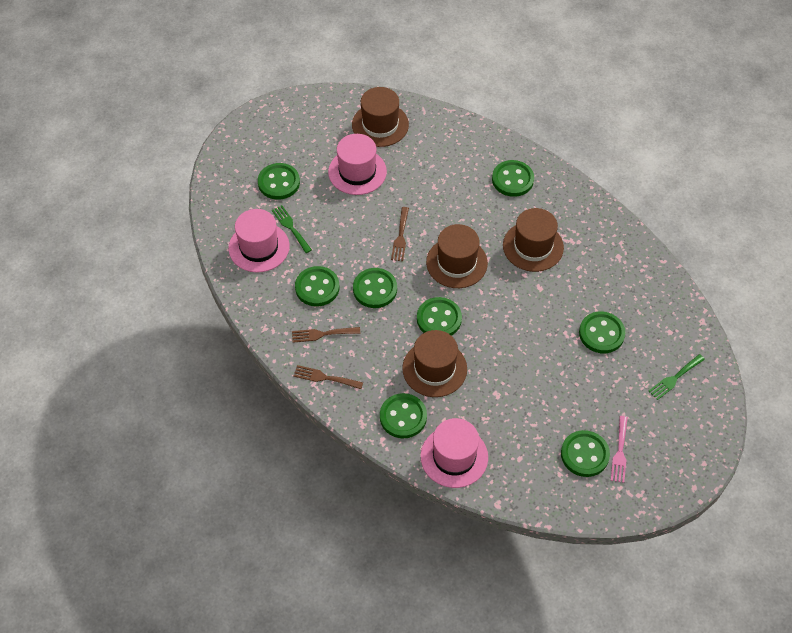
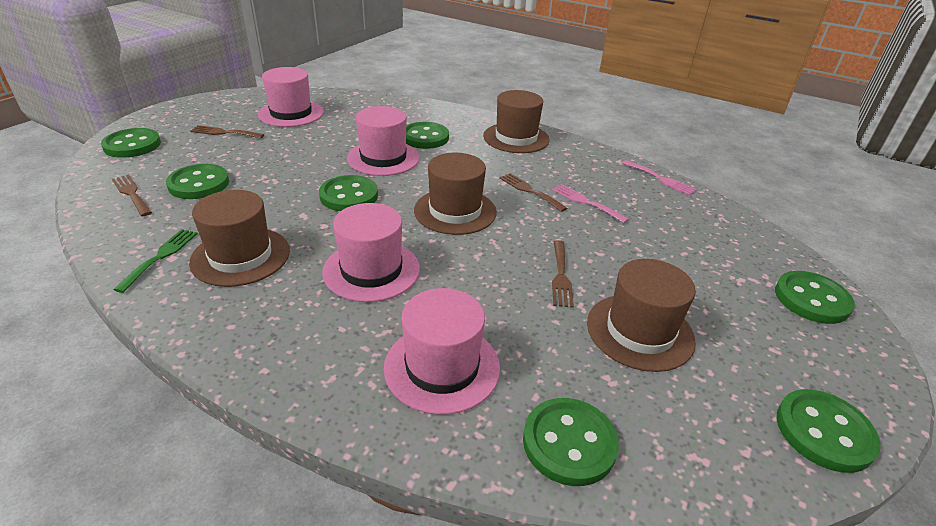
brown fork: [292,327,360,343] [294,365,363,389] [391,207,409,261] = 3 -> [112,175,152,216] [190,125,264,138] [499,173,567,212] [552,240,574,308] = 4
green button: [258,163,300,200] [295,266,339,306] [353,268,397,308] [380,393,427,438] [417,297,462,336] [492,160,534,197] [561,430,610,477] [579,311,625,353] = 8 -> [101,128,161,158] [166,164,229,199] [319,175,378,211] [406,122,449,149] [523,398,619,486] [775,271,855,324] [776,389,881,473] = 7
green fork: [272,205,312,253] [649,354,705,400] = 2 -> [113,229,198,293] = 1
pink fork: [611,416,628,483] = 1 -> [552,184,629,223] [622,160,697,196] = 2
pink hat: [229,209,290,272] [328,134,387,195] [421,418,488,488] = 3 -> [258,67,324,127] [322,203,420,302] [347,106,420,176] [384,288,500,415] = 4

